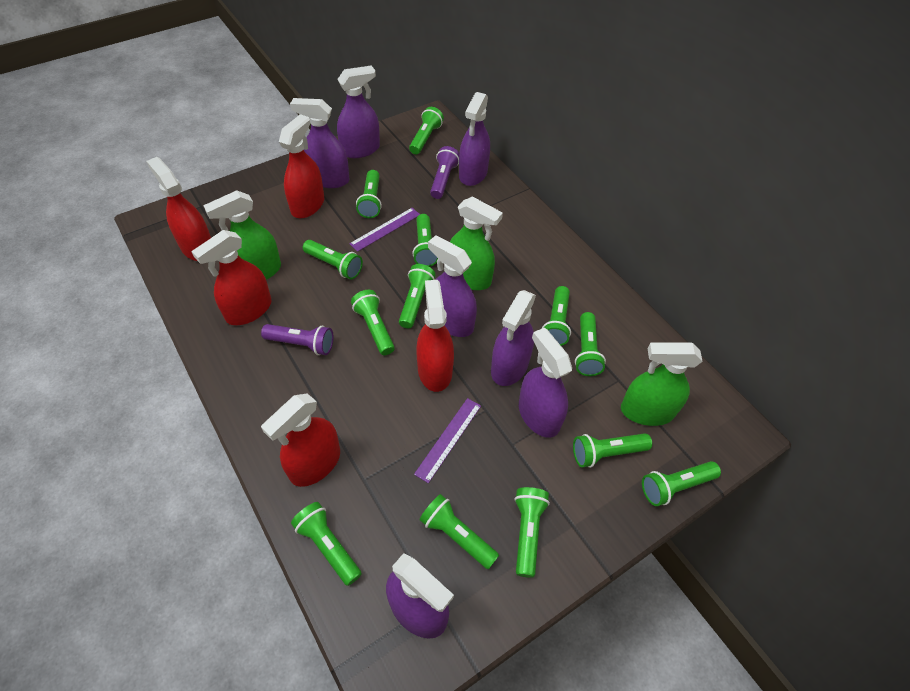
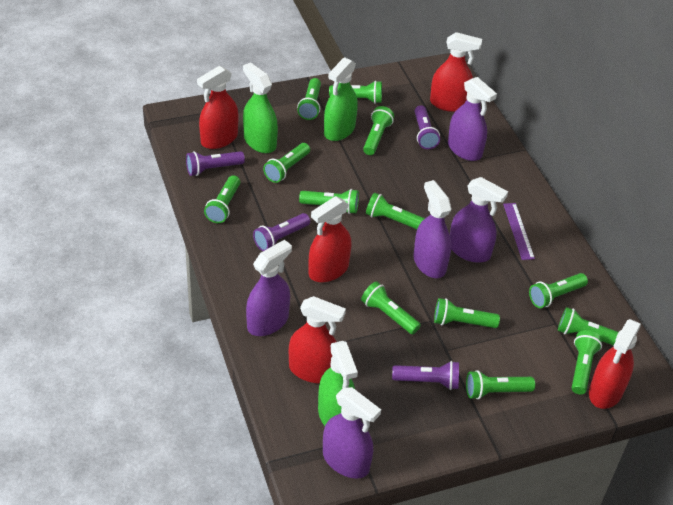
purple flashlight: [261,324,334,355] [430,146,459,199] = 2 -> [186,151,245,176] [253,213,310,251] [392,361,459,390] [415,105,440,149] = 4
purple ruler: [349,208,420,252] [414,398,481,483] = 2 -> [503,203,535,260] = 1
purple spray bottle: [290,98,350,188] [337,65,380,158] [386,553,454,638] [428,235,477,337] [459,92,490,186] [491,290,536,386] [519,327,572,438] = 7 -> [246,240,292,336] [323,387,381,479] [413,180,451,278] [448,77,497,161] [450,177,508,263] = 5

